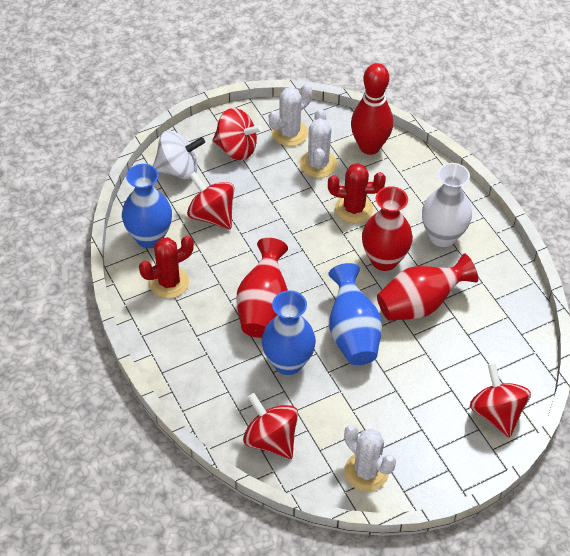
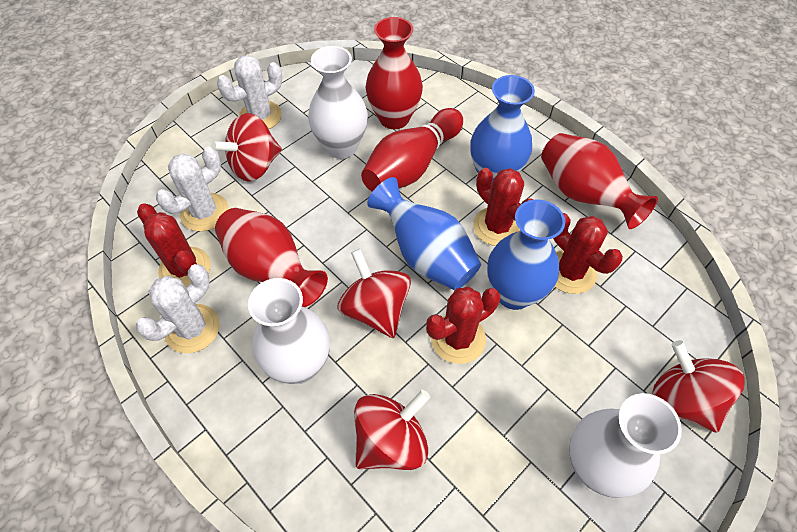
red cactus: [139,235,194,298] [328,163,386,223] = 2 -> [137,203,211,287] [426,287,500,364] [473,168,534,246] [553,213,623,294] = 4
white spinning top: [153,131,205,179] = 1 -> none = 0
white vase: [422,163,472,247] = 1 -> [248,278,330,384] [308,46,368,159] [569,393,682,498] = 3

